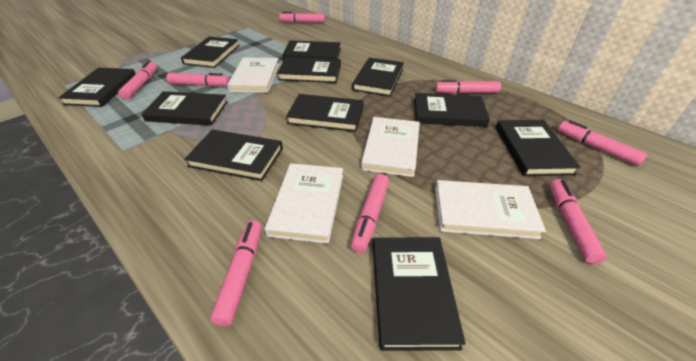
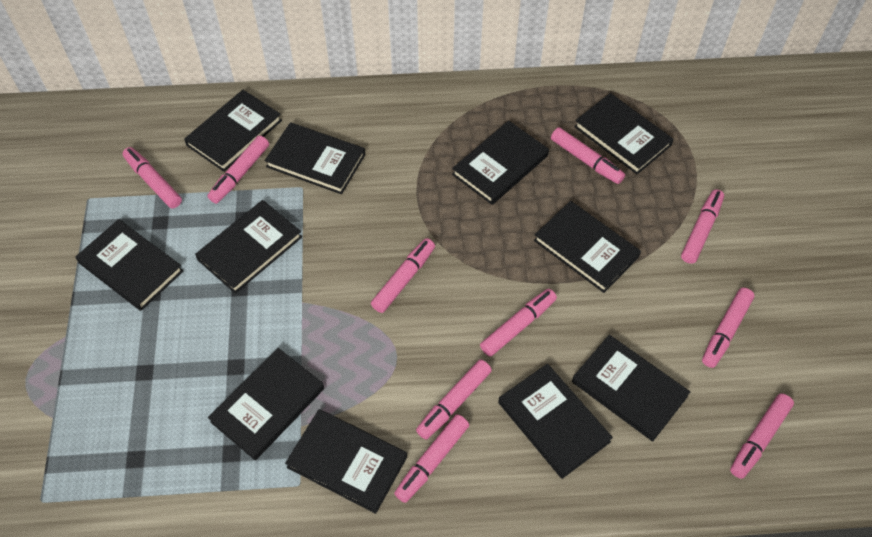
pink marker: [118,61,158,100] [166,73,230,87] [210,220,262,326] [279,12,325,23] [351,174,389,253] [435,80,501,94] [549,179,606,264] [558,120,648,166] = 8 -> [122,147,182,209] [207,135,269,204] [371,238,435,313] [394,414,469,503] [416,360,492,440] [480,289,557,357] [551,127,625,184] [681,189,724,264] [702,288,755,368] [730,394,794,479] = 10
white book: [227,57,279,93] [265,163,343,244] [361,117,420,177] [435,180,546,239] = 4 -> none = 0

